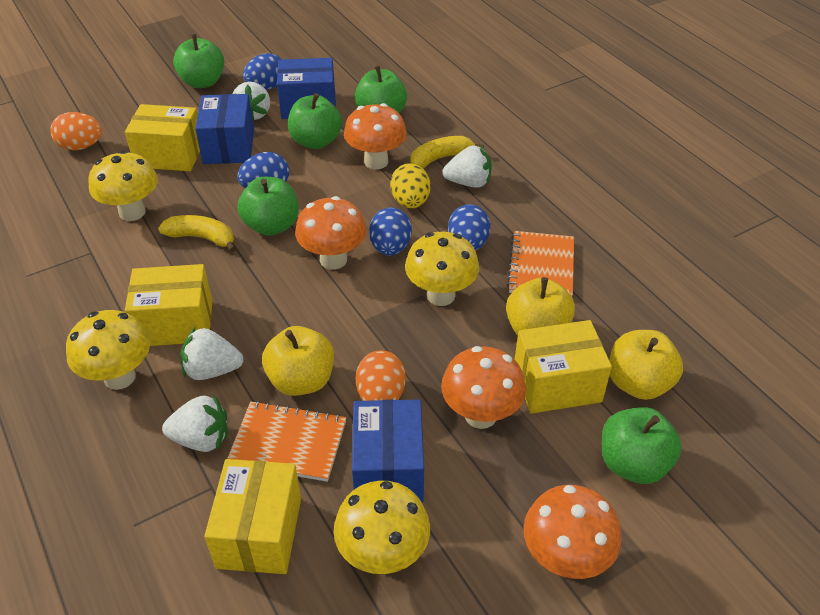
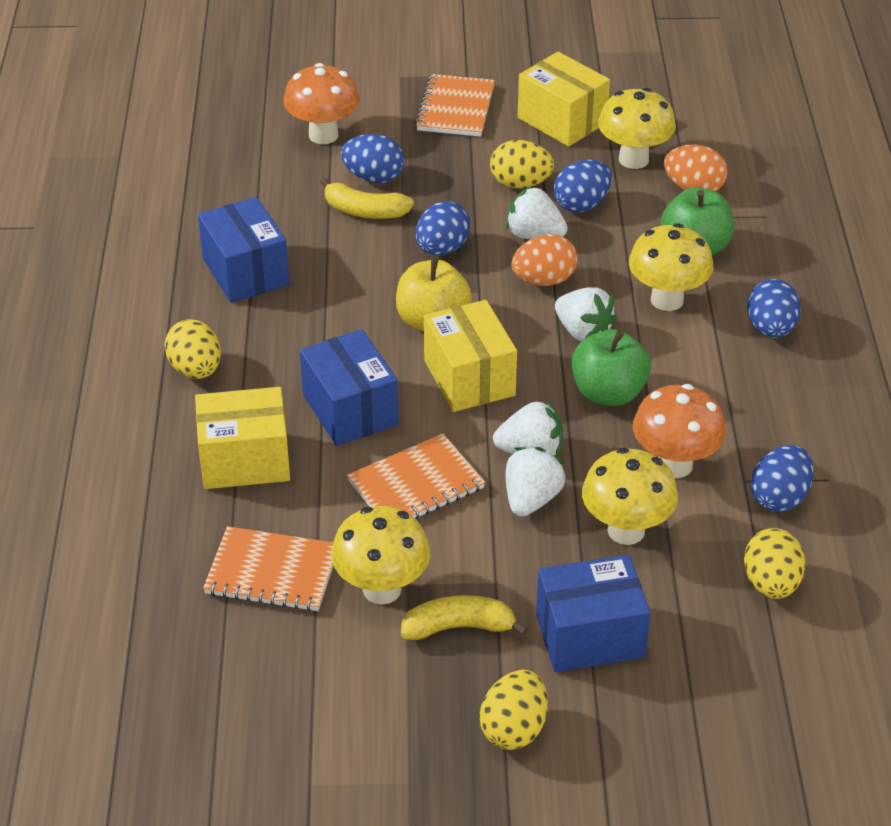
blue egg: [237,152,289,188] [243,53,282,90] [369,207,412,256] [448,204,490,251] = 4 -> [341,134,404,183] [416,201,470,255] [554,159,612,213] [747,279,801,338] [751,445,814,512] = 5
green apple: [173,34,224,88] [237,177,299,236] [288,93,342,149] [355,65,407,113] [602,407,682,484] = 5 -> [572,329,651,406] [661,187,734,255] = 2
orange mushroom: [295,196,367,270] [344,103,407,169] [441,346,526,429] [523,485,621,579] = 4 -> [284,63,360,144] [633,384,726,478] = 2
orange notebook: [227,401,347,482] [507,231,574,296] = 2 -> [203,526,334,612] [347,434,485,519] [415,74,495,137] = 3
yellow apple: [262,326,334,396] [506,277,575,335] [609,330,683,400] = 3 -> [396,257,472,331] = 1
yellow box: [125,104,200,171] [125,264,213,346] [204,459,301,574] [515,320,612,414] = 4 -> [195,387,290,489] [424,300,517,412] [518,52,610,147] = 3
yellow egg: [390,163,431,208] = 1 -> [165,319,221,379] [480,670,548,750] [490,140,554,188] [744,528,805,599] = 4

